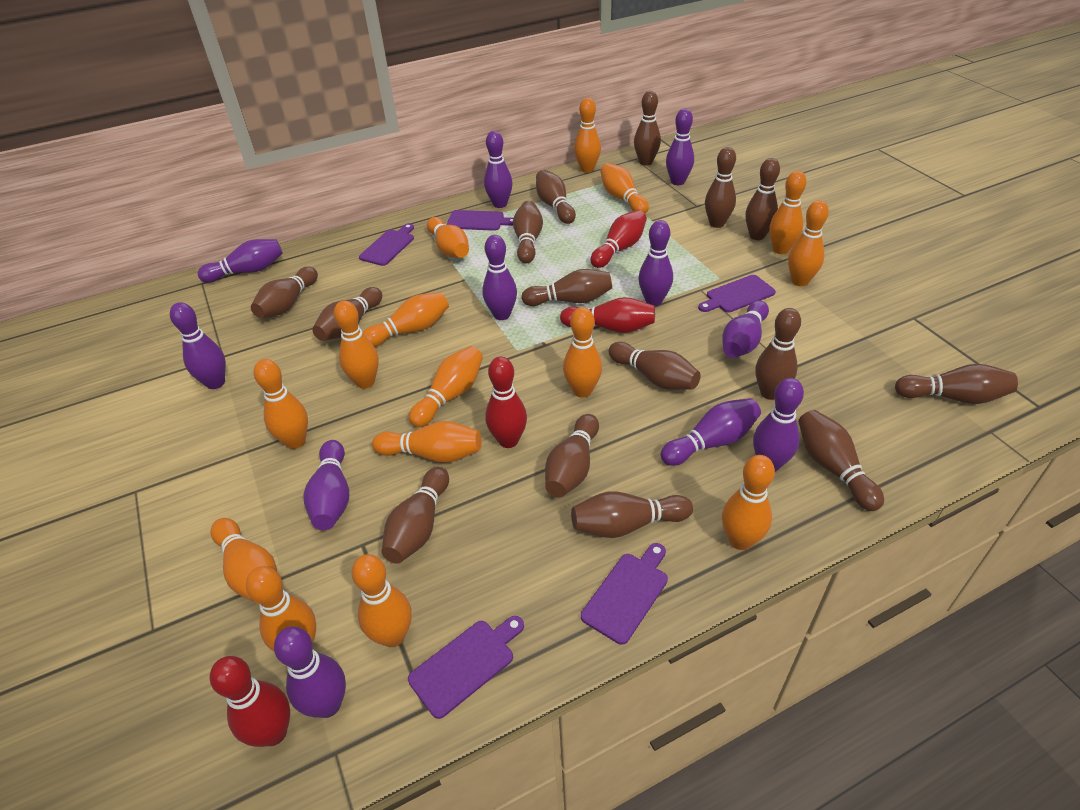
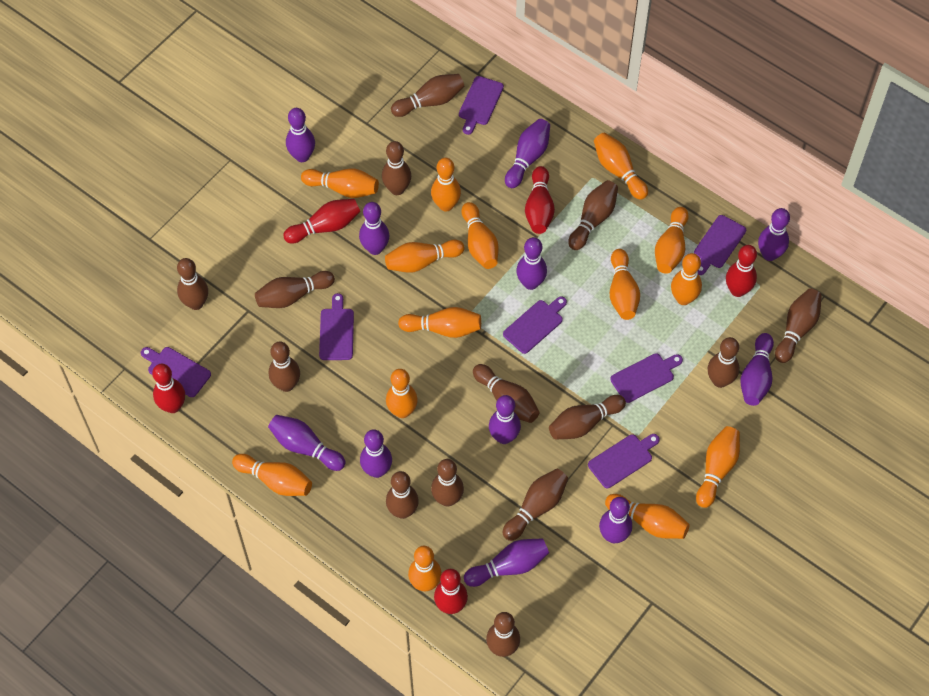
brown bowling pin: [251,266,318,318] [312,287,382,341] [382,467,449,564] [513,201,543,264] [522,269,612,306] [536,170,576,224] [545,414,599,497] [571,492,693,538] [609,342,701,390] [634,91,661,166] [705,147,736,228] [746,158,780,240] [755,308,801,400] [798,410,884,511] [895,364,1018,404] = 15 -> [177,258,208,310] [255,271,335,308] [269,342,300,392] [382,141,411,195] [386,471,419,519] [391,74,464,117] [431,459,464,506] [473,364,540,423] [486,612,520,657] [502,469,568,541] [549,395,626,440] [568,180,618,250] [708,337,739,388] [775,288,822,363] = 14
orange bowling pin: [211,518,277,604] [246,566,316,651] [254,359,308,449] [334,301,379,389] [352,554,411,647] [362,292,449,347] [372,421,482,463] [409,346,483,427] [427,217,469,258] [563,307,602,398] [574,98,601,173] [600,163,649,214] [722,455,775,550] [769,171,807,254] [788,200,829,286] = 15 -> [232,454,312,496] [301,168,379,198] [385,240,464,273] [386,369,418,418] [398,307,481,338] [408,546,442,591] [431,158,461,211] [461,202,499,269] [594,133,648,200] [605,494,690,539] [610,249,640,320] [655,207,689,274] [671,253,702,305] [696,426,740,508] = 14
purple cutting board: [359,223,414,266] [408,616,524,719] [447,210,513,231] [581,543,668,645] [698,275,776,313] = 5 -> [141,347,211,397] [319,293,354,360] [459,76,504,135] [503,296,567,354] [588,434,660,488] [610,353,683,403] [694,215,746,275] = 7
red bowling pin: [210,656,290,747] [485,357,527,448] [560,297,655,333] [591,210,647,268] = 4 -> [152,364,185,413] [283,199,360,244] [434,569,468,614] [525,166,555,234] [726,245,757,297] = 5

